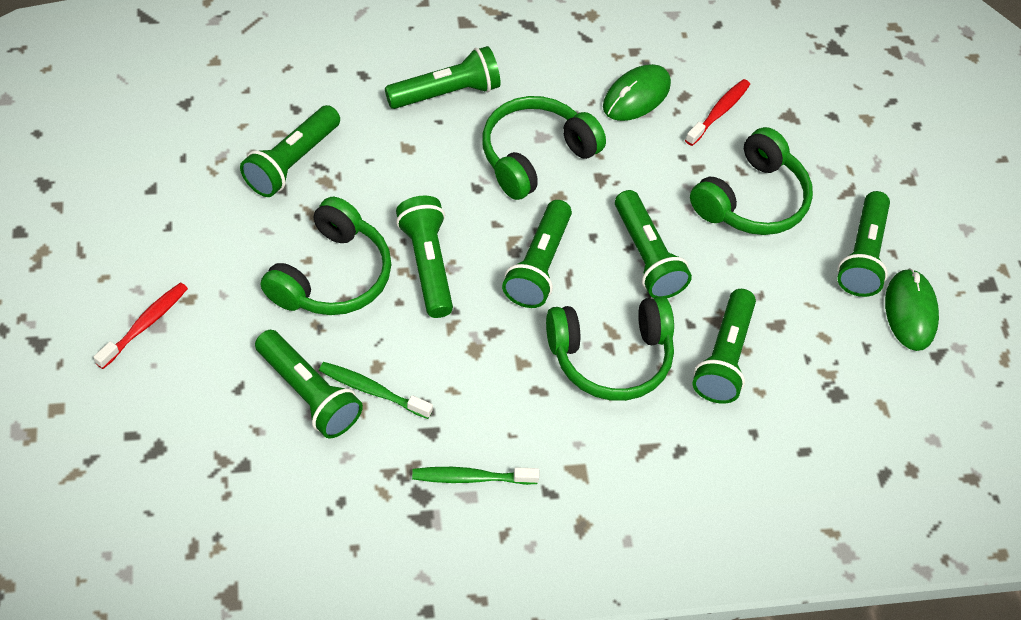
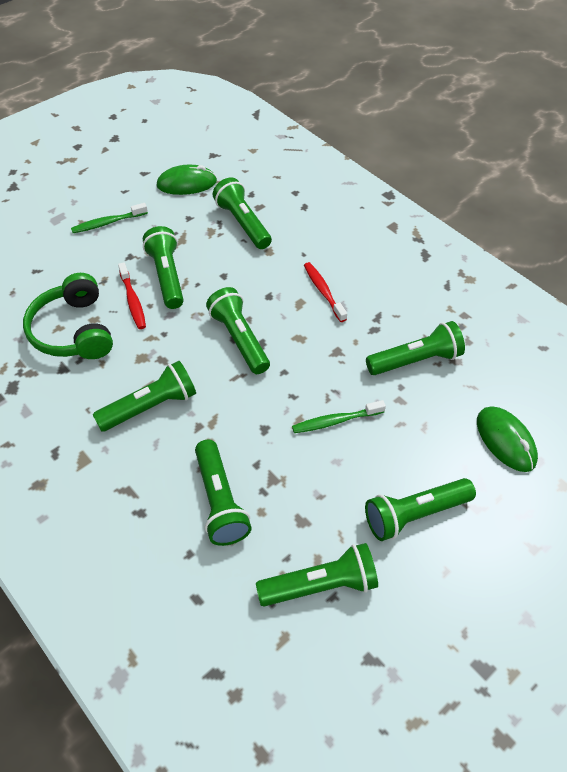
green headphones: [260,197,391,315] [482,96,606,200] [546,296,674,401] [690,127,813,235] = 4 -> [23,273,113,359] = 1

